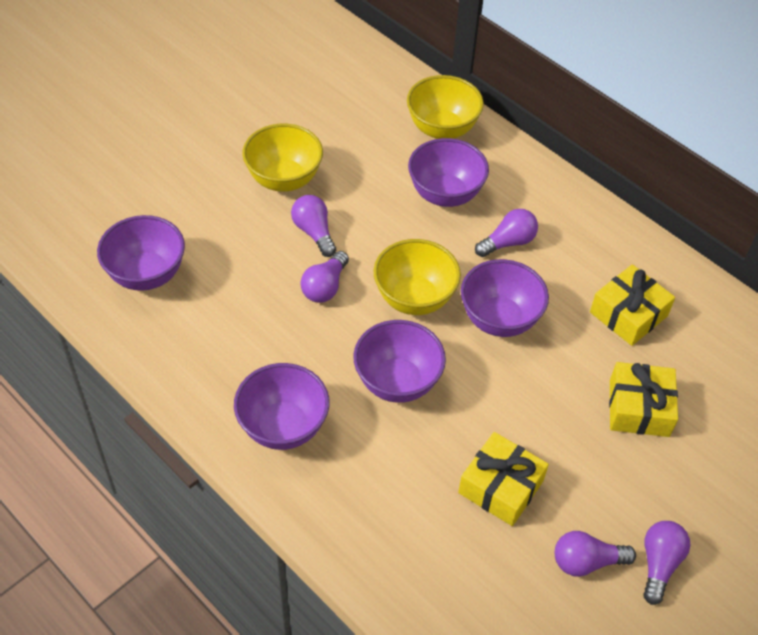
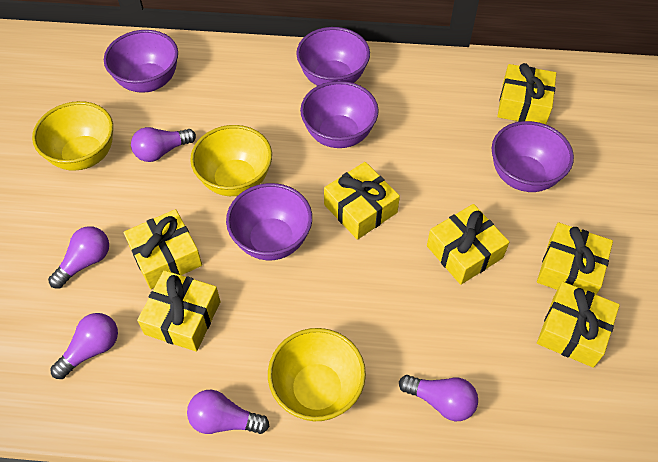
yellow gift: [458,432,549,526] [590,264,675,346] [609,362,678,437] = 3 -> [124,209,202,289] [137,270,220,352] [324,162,400,240] [427,204,509,285] [497,63,556,124] [537,222,613,295] [537,282,620,368] = 7

